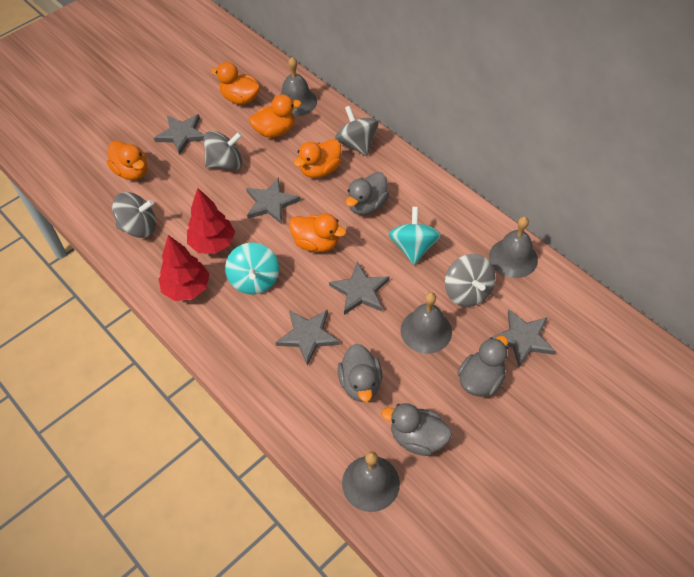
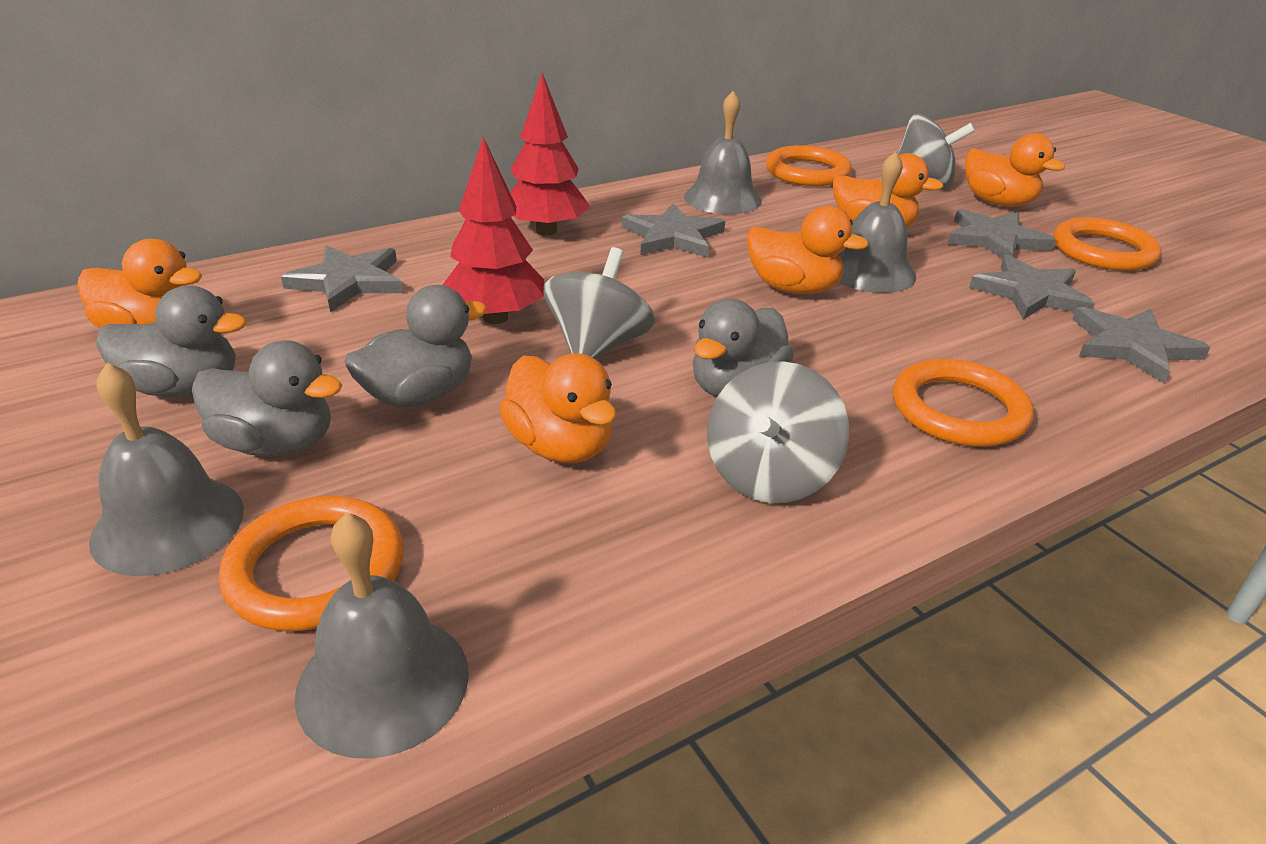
grey spinning top: [112,192,156,238] [203,131,242,170] [335,106,379,156] [445,254,495,307] = 4 -> [543,247,655,359] [707,361,849,503] [897,114,975,187] = 3
orange ring: none = 0 -> [219,496,404,631] [766,145,852,186] [893,359,1034,447] [1053,217,1162,271] = 4
turquoise spinning top: [225,243,279,294] [389,207,441,265] = 2 -> none = 0

